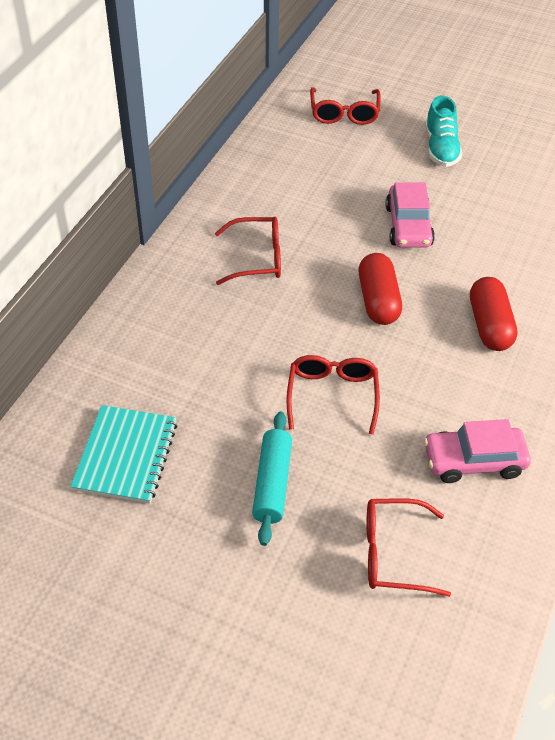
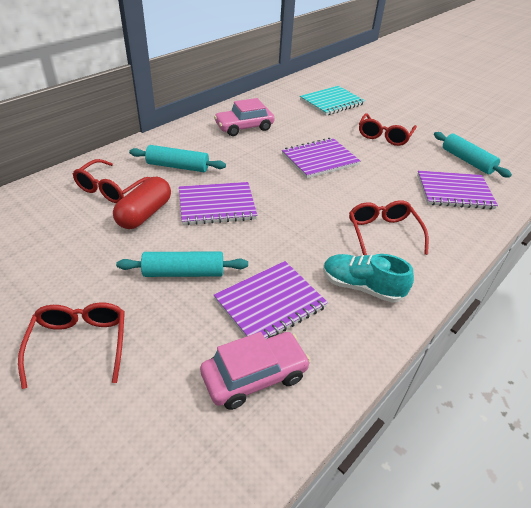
purple notebook: none = 0 -> [179,182,257,225] [214,261,328,339] [282,138,360,178] [417,171,498,209] = 4
red capsule: [359,253,402,325] [470,277,518,351] = 2 -> [113,177,171,229] = 1
turquoise rolling pin: [252,411,292,546] = 1 -> [116,252,248,277] [129,145,226,172] [434,132,512,178] = 3

